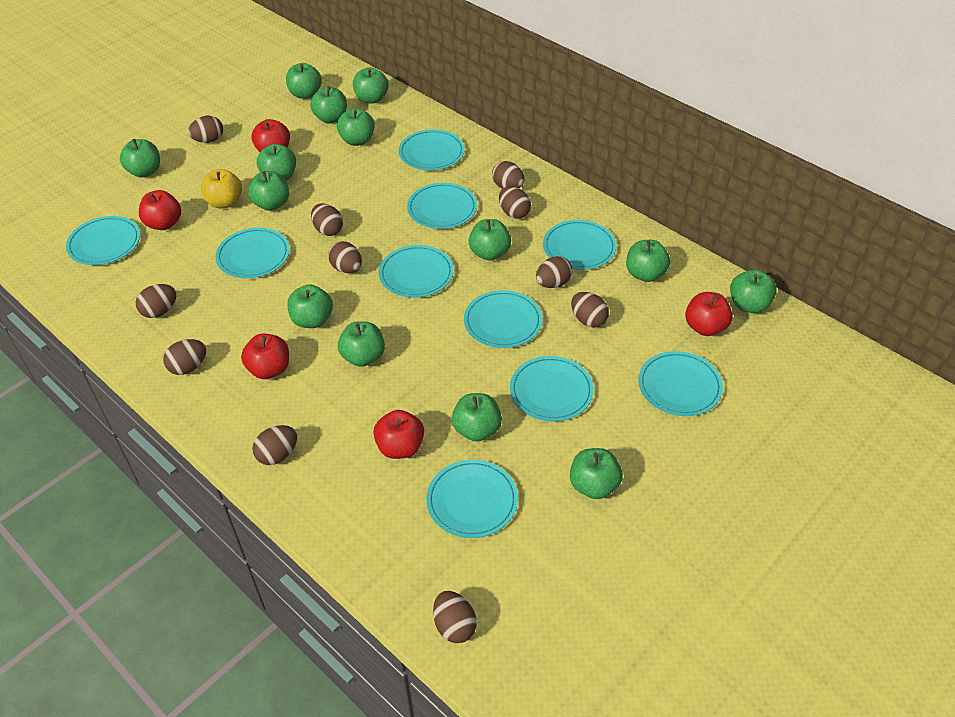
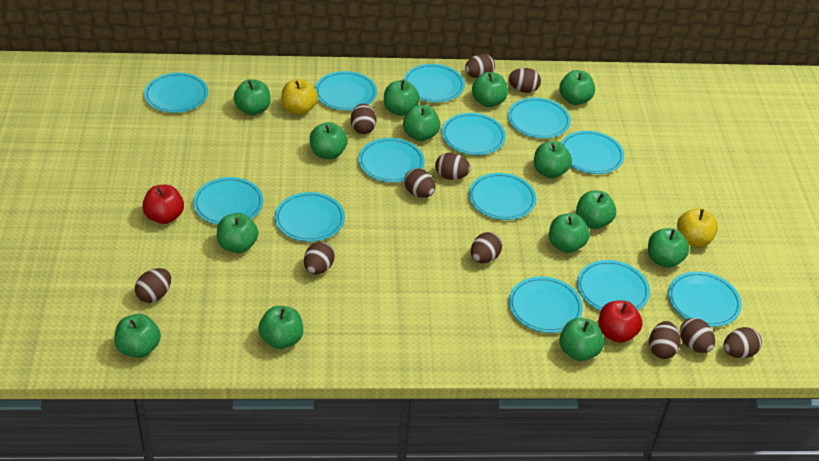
red apple: [139,190,181,230] [241,334,289,379] [252,119,290,152] [373,410,424,459] [685,292,733,336] = 5 -> [142,185,184,224] [599,301,643,343] = 2
turquoise plate: [66,216,140,265] [216,228,290,278] [379,245,454,298] [399,129,465,171] [407,183,477,229] [426,460,518,538] [464,290,542,348] [510,356,594,422] [543,220,616,270] [638,351,723,416] = 10 -> [144,73,208,113] [193,177,263,225] [275,192,345,242] [315,71,377,111] [358,138,425,183] [403,64,465,102] [442,113,506,155] [469,173,536,220] [508,98,571,139] [509,277,583,333] [561,131,624,174] [577,260,650,311] [668,271,742,327] = 13
yellow apple: [201,169,242,208] = 1 -> [281,79,318,115] [677,208,718,247] = 2

